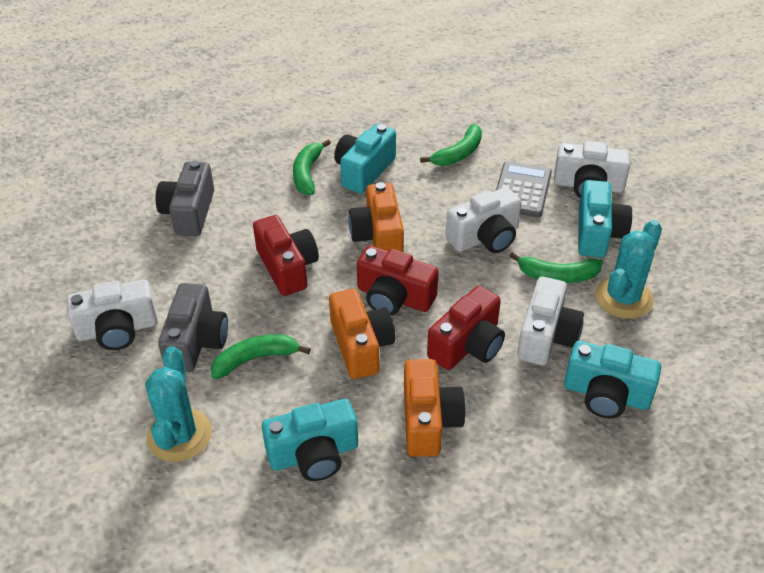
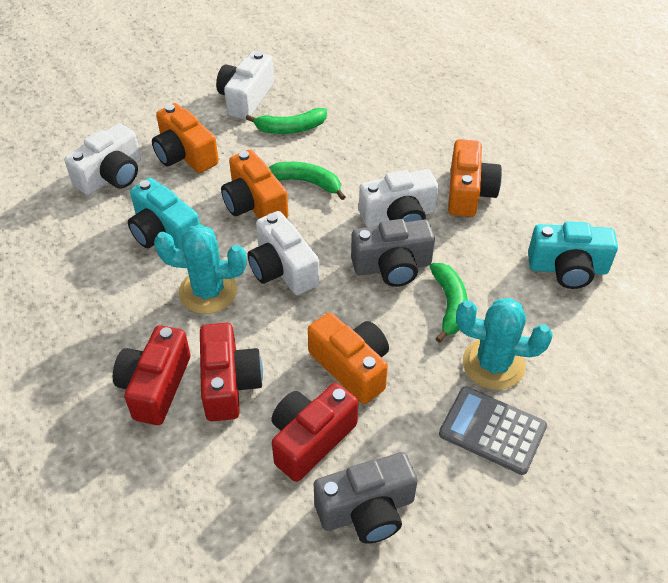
green banana: [211,334,310,379] [293,140,331,195] [420,124,482,166] [510,252,603,283] = 4 -> [246,108,327,134] [269,162,345,200] [430,263,468,343] = 3
orange camera: [329,289,396,379] [348,182,404,252] [404,359,466,457] = 3 -> [152,103,219,173] [221,149,288,219] [308,312,389,404] [448,139,502,217] = 4
turquoise camera: [262,399,358,481] [334,124,396,194] [564,341,661,418] [578,180,632,258] = 4 -> [128,178,200,249] [528,222,618,289] = 2

